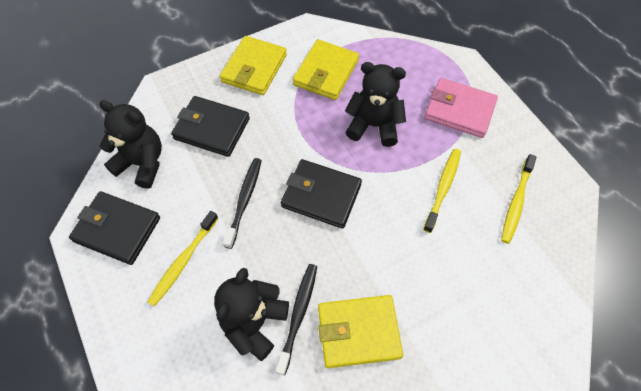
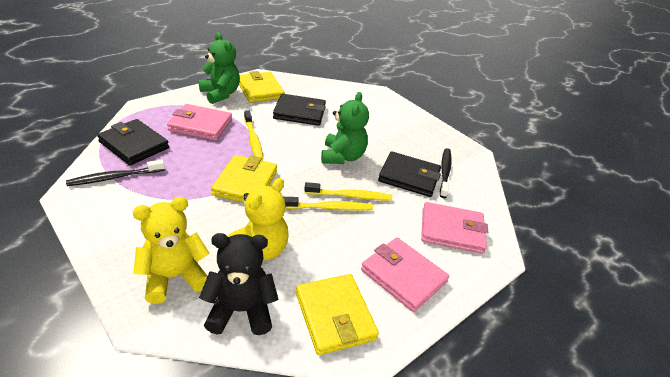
black teddy bear: [99,100,162,189] [214,268,289,361] [345,62,406,147] = 3 -> [199,233,279,335] = 1
green teddy bear: none = 0 -> [199,32,240,104] [321,92,369,164] = 2
pink wallet: [425,78,498,138] = 1 -> [167,104,232,141] [361,238,449,312] [421,202,488,254] = 3
yellow teddy bear: none = 0 -> [133,197,210,304] [228,178,289,260] = 2

